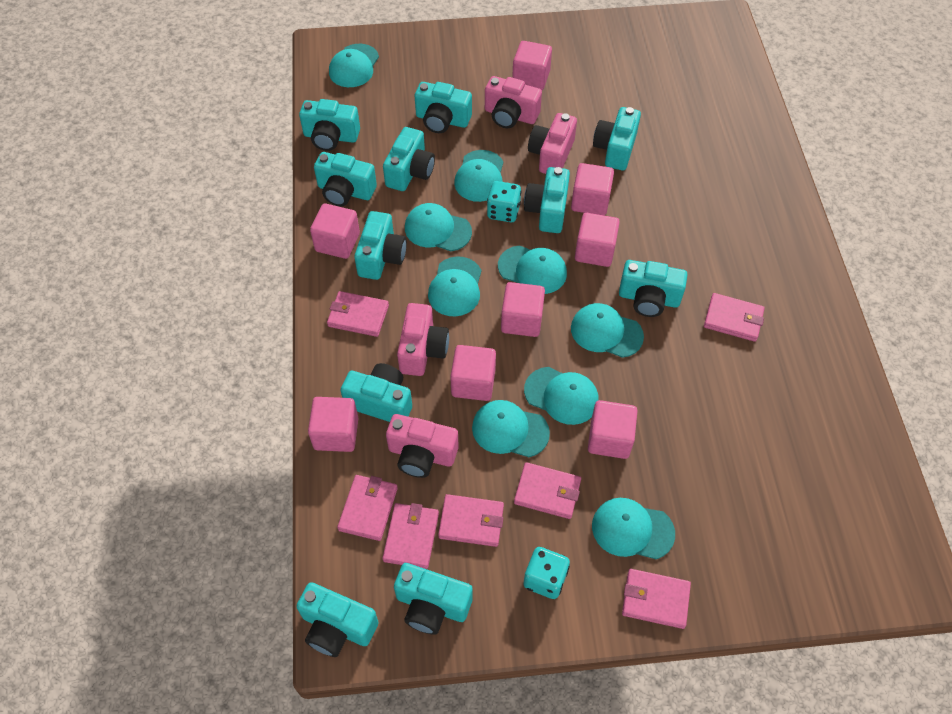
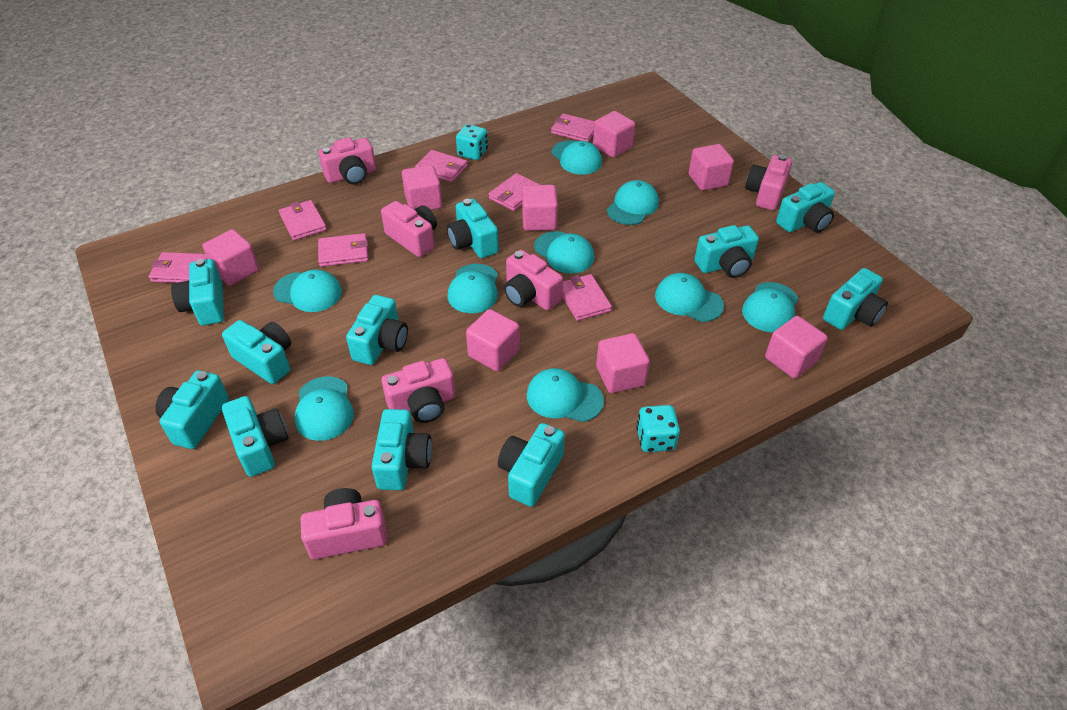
pink camera: [386,414,459,478] [397,303,449,376] [485,76,542,128] [528,113,577,174] = 4 -> [300,488,388,559] [318,137,376,185] [381,201,437,257] [381,358,455,423] [504,250,563,310] [745,155,792,211] = 6

